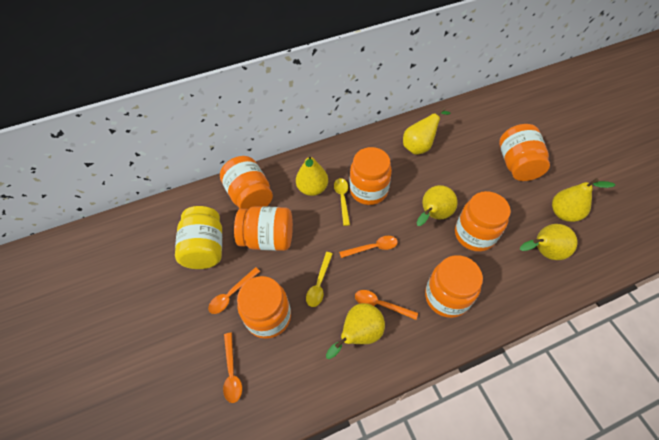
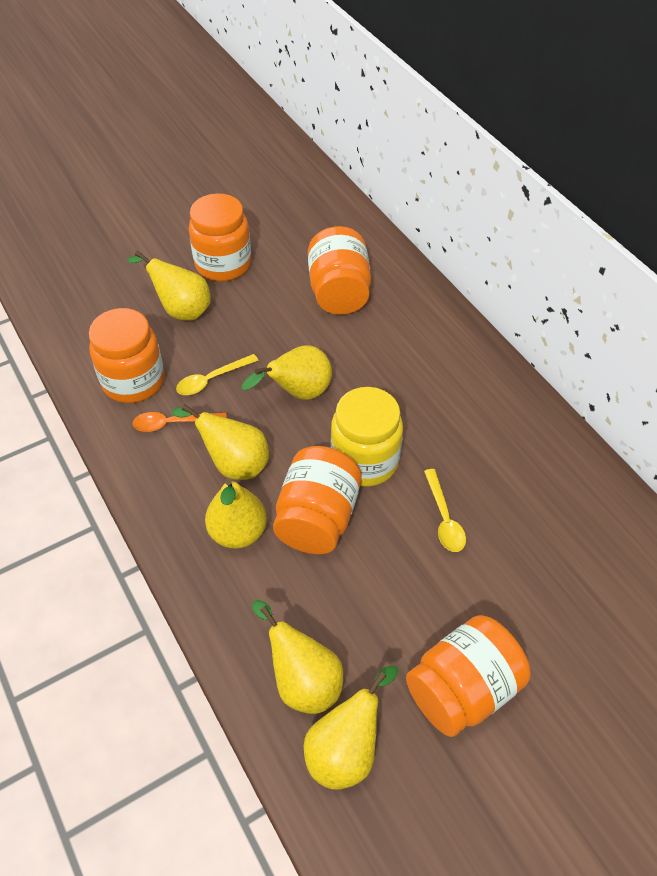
orange jar: [220,156,273,209] [234,206,293,251] [237,276,291,339] [349,147,392,205] [425,255,483,318] [455,191,511,252] [499,124,550,181] = 7 -> [89,308,165,403] [189,193,251,282] [273,446,362,554] [308,226,371,315] [406,615,530,737] = 5
orange spoon: [208,267,260,314] [223,333,242,403] [339,236,398,258] [355,290,418,320] = 4 -> [132,412,227,432] = 1

